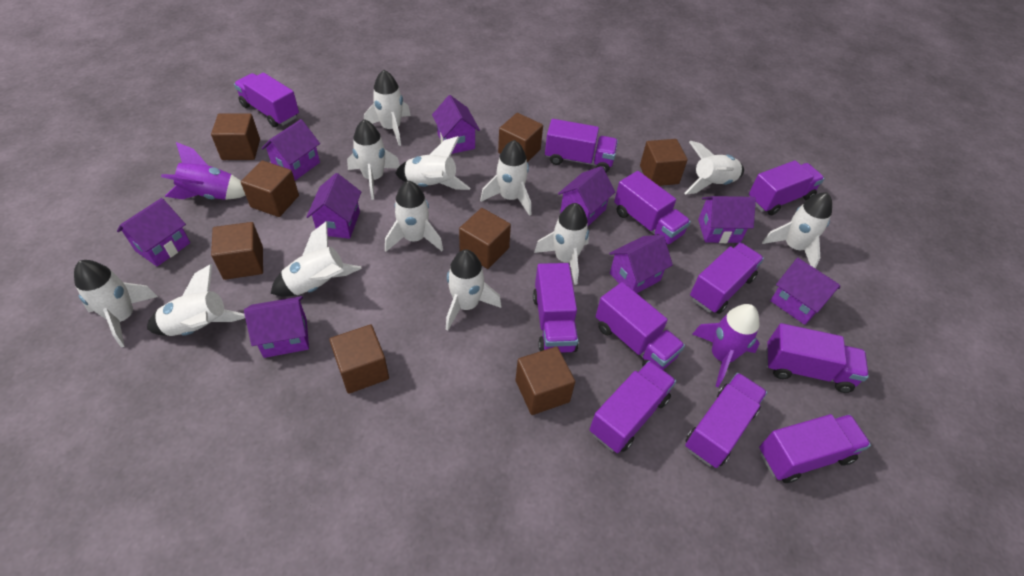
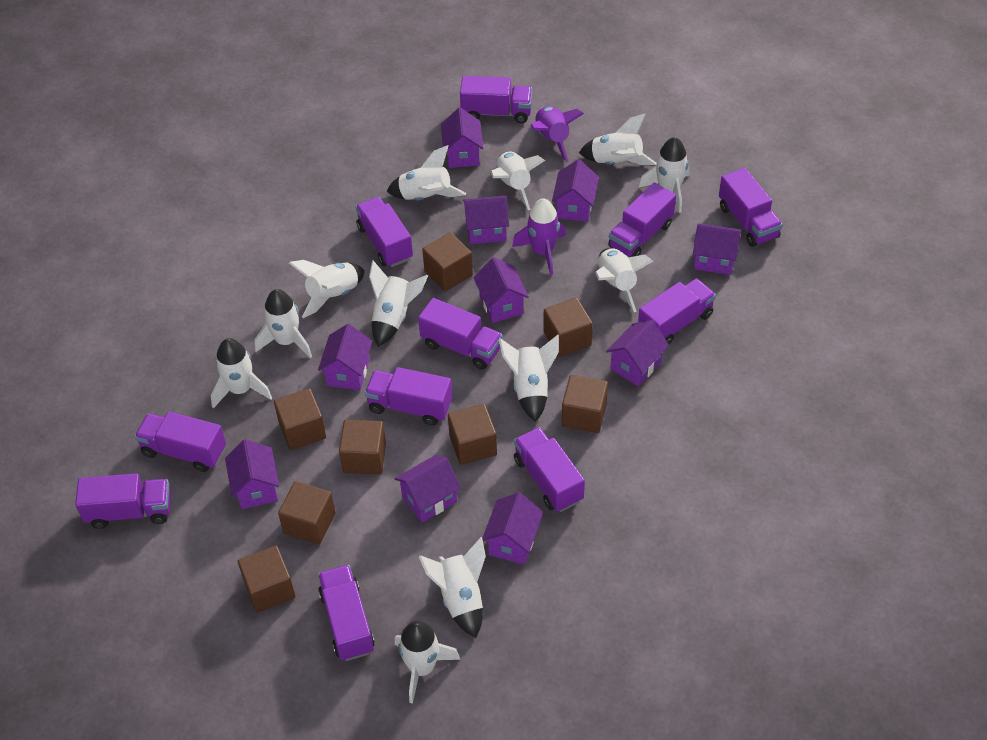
purple house: [117,198,190,267] [244,296,309,358] [261,119,320,181] [306,173,361,239] [432,95,480,154] [558,166,615,226] [609,235,673,293] [698,196,756,243] [770,258,840,325] = 9 -> [225,439,279,509] [318,324,372,390] [395,455,461,522] [441,107,483,168] [463,196,509,244] [473,257,529,323] [482,493,543,565] [552,159,599,222] [606,320,669,386] [693,223,741,275] = 10

